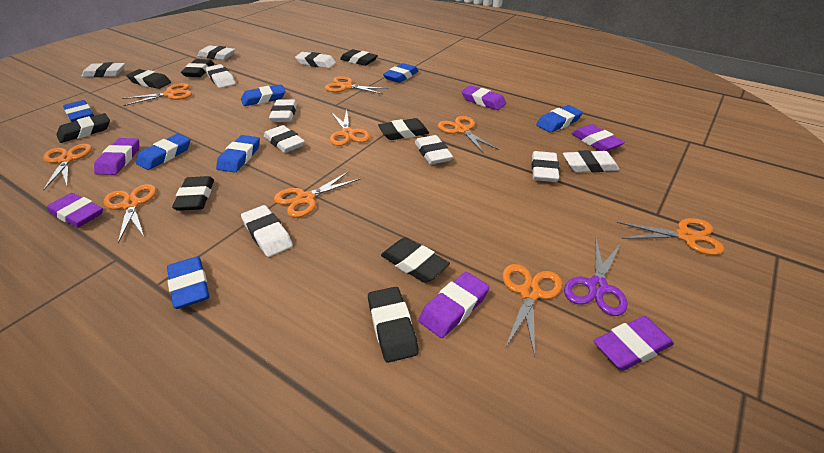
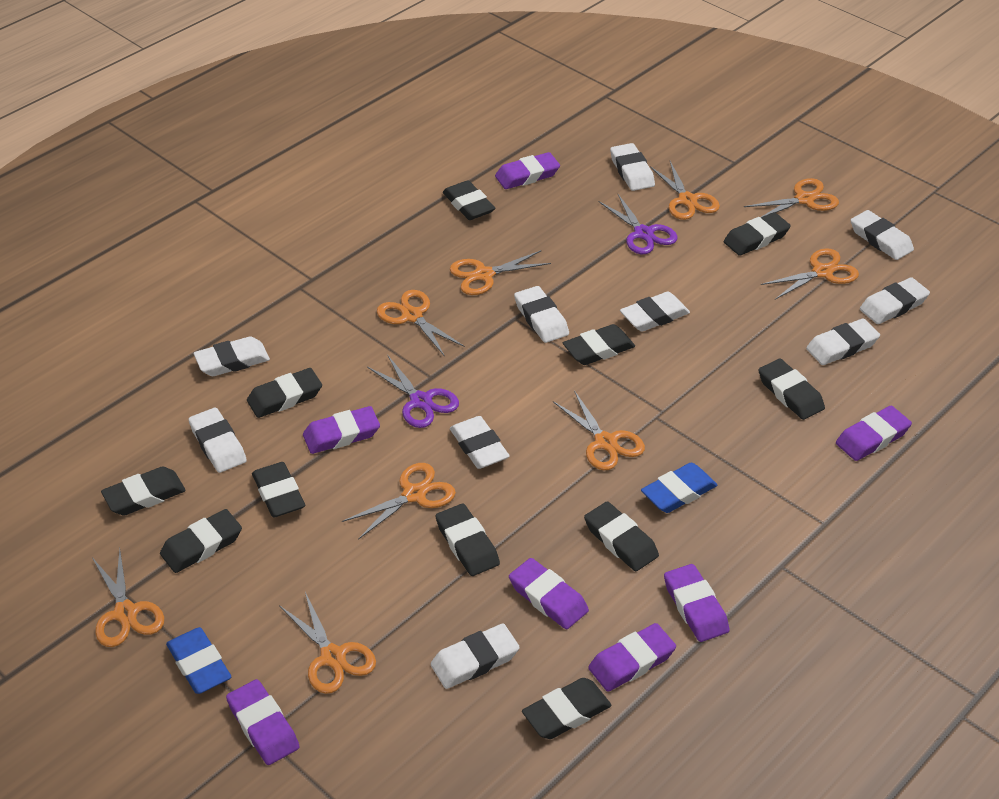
black eraser: [56,113,110,143] [126,69,171,89] [172,176,214,211] [181,59,214,77] [340,49,378,66] [368,287,419,363] [378,118,429,140] [381,237,450,283] = 8 -> [101,467,186,516] [160,509,242,573] [247,368,322,418] [252,462,305,517] [436,503,500,576] [443,180,495,220] [522,678,611,739] [563,324,635,365] [584,501,659,571] [724,212,791,256] [758,359,825,420] = 11
blue eraser: [63,100,94,122] [136,133,191,170] [167,256,209,309] [216,135,260,173] [241,84,286,106] [383,63,419,83] [536,105,583,133] = 7 -> [166,627,231,694] [641,463,717,513] = 2
purple eraser: [47,193,103,228] [94,138,139,175] [418,272,490,338] [461,85,506,110] [571,124,625,151] [594,316,674,371] = 6 -> [226,679,300,765] [303,406,380,454] [495,152,560,189] [509,558,589,629] [588,623,676,692] [664,564,730,642] [836,406,912,461] = 7
purple scissors: [564,239,628,316] = 1 -> [367,355,459,428] [599,194,678,254] = 2

